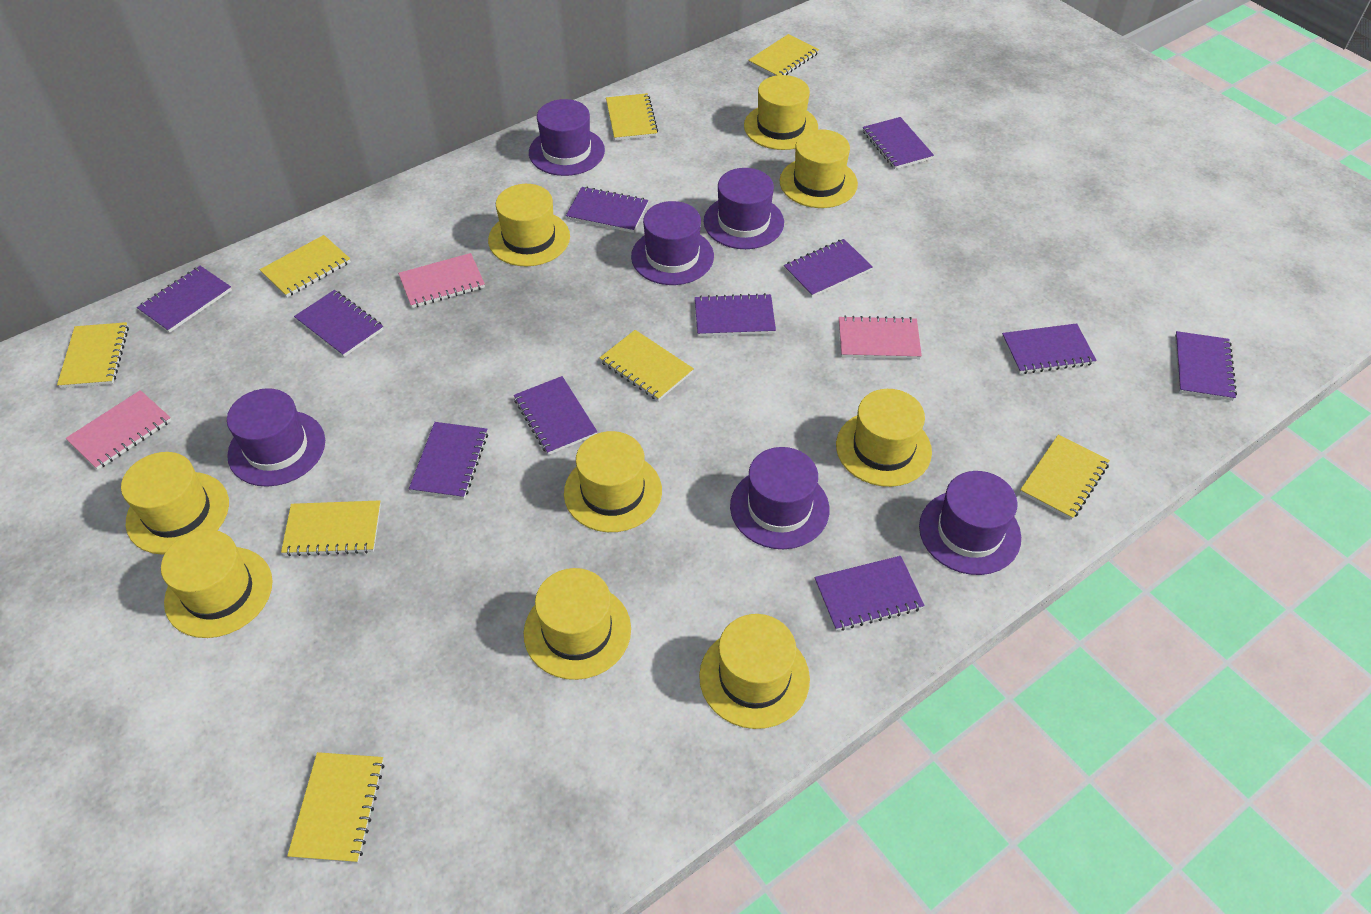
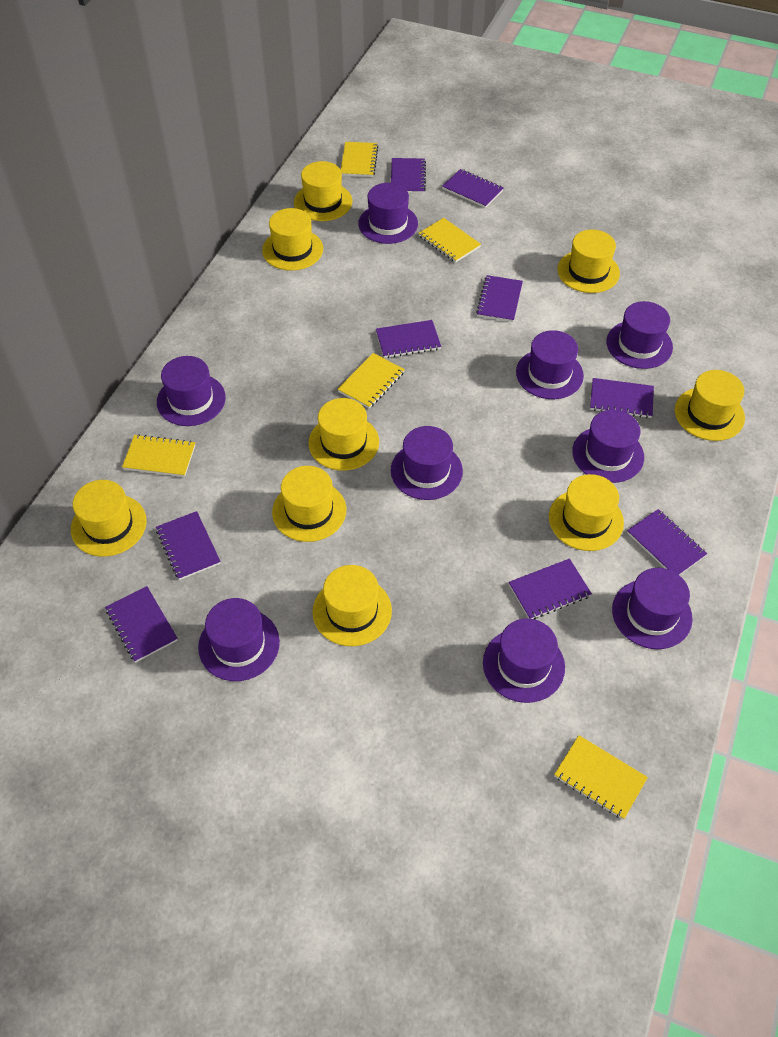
pink notebook: [66,390,172,470] [398,253,485,308] [839,316,922,359] = 3 -> none = 0
purple hat: [227,388,325,487] [529,99,605,176] [631,201,714,285] [704,168,784,249] [730,447,829,549] [919,471,1021,575] = 6 -> [157,356,226,426] [198,598,280,681] [358,183,418,244] [391,426,463,500] [483,618,565,703] [516,330,584,399] [572,410,644,483] [606,301,673,369] [612,568,693,649] = 9
purple notebook: [137,266,232,333] [294,290,384,357] [409,422,488,499] [514,376,597,455] [566,186,648,233] [695,293,776,336] [784,239,873,297] [814,556,925,631] [863,117,934,169] [1002,323,1097,374] [1175,331,1237,401] = 11 -> [105,586,178,663] [156,511,221,580] [376,320,441,358] [391,158,426,194] [442,169,504,208] [476,275,523,322] [509,559,592,619] [590,378,654,418] [627,509,707,575] = 9
yellow notebook: [57,322,129,388] [260,235,351,297] [281,500,381,556] [287,752,385,863] [600,330,694,401] [606,93,658,141] [748,34,819,76] [1020,435,1110,520] = 8 -> [122,434,195,477] [338,353,405,409] [341,142,378,177] [419,218,481,263] [554,735,648,819] = 5

